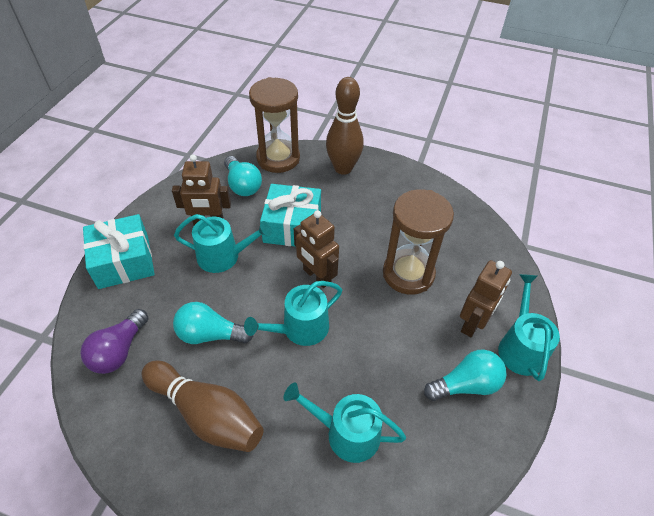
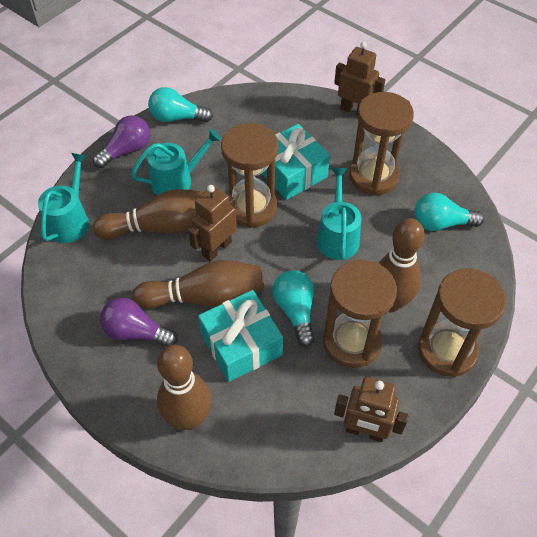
brown bowling pin: [141,361,264,452] [326,77,364,175] = 2 -> [93,189,203,239] [132,260,264,309] [157,345,211,430] [379,218,425,312] = 4
brown hourglass: [249,77,300,173] [383,189,454,295] = 2 -> [221,123,279,228] [323,260,397,368] [349,92,414,196] [418,269,506,377] = 4
purple light bulb: [80,309,148,374] = 1 -> [93,115,150,168] [100,298,177,347] = 2
turquoise watering can: [174,214,272,273] [244,281,342,346] [283,383,406,463] [498,274,560,381] = 4 -> [38,153,89,243] [131,129,221,195] [316,168,361,260] = 3

